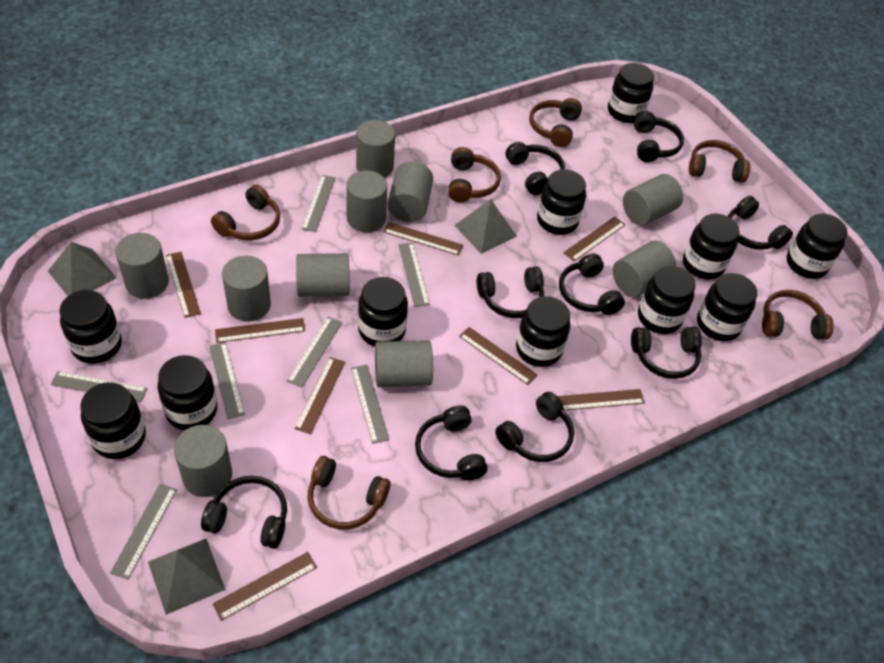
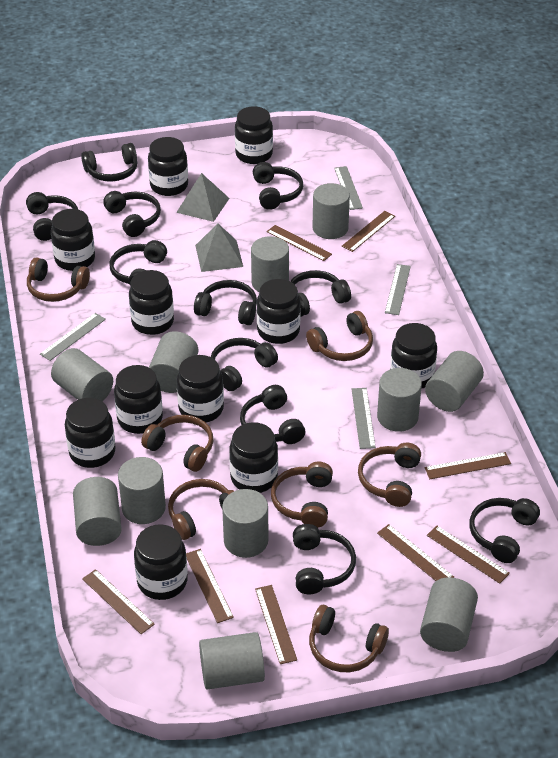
black headphones: [201,476,287,549] [415,405,488,480] [477,266,544,318] [495,392,574,462] [506,142,565,195] [559,253,625,315] [631,327,702,379] [633,111,684,162] [728,196,793,250] = 9 -> [26,192,78,241] [81,143,137,182] [103,191,161,237] [109,240,167,286] [194,280,257,325] [211,338,278,391] [240,385,305,444] [253,162,303,210] [290,270,351,317] [293,524,356,594] [469,498,540,563] = 11
brown headphones: [211,185,280,240] [307,456,390,529] [448,147,501,202] [529,98,582,147] [689,140,750,183] [762,290,834,340] = 6 -> [27,258,90,302] [141,415,213,472] [168,479,234,540] [271,462,333,528] [306,311,373,361] [309,605,389,672] [358,442,421,507] = 7
grey cylinder: [115,233,169,299] [174,425,232,497] [222,255,271,322] [296,253,350,297] [346,171,387,232] [356,120,395,178] [375,340,433,387] [387,162,433,222] [612,240,676,297] [623,174,683,226] = 10 -> [51,348,113,401] [73,477,122,546] [118,457,166,524] [149,331,199,393] [199,632,265,690] [222,489,269,558] [251,236,289,292] [312,183,350,239] [377,368,422,432] [420,577,478,652] [425,351,484,412] = 11
grey pyramid: [48,242,116,296] [148,539,226,615] [454,199,517,254] = 3 -> [176,173,230,222] [195,224,243,272] = 2
grey ruler: [51,371,147,402] [110,484,177,579] [209,342,245,419] [287,317,342,388] [301,175,336,232] [351,365,389,444] [398,243,430,307] = 7 -> [40,313,106,361] [334,166,363,210] [351,388,376,449] [385,264,411,315] = 4

